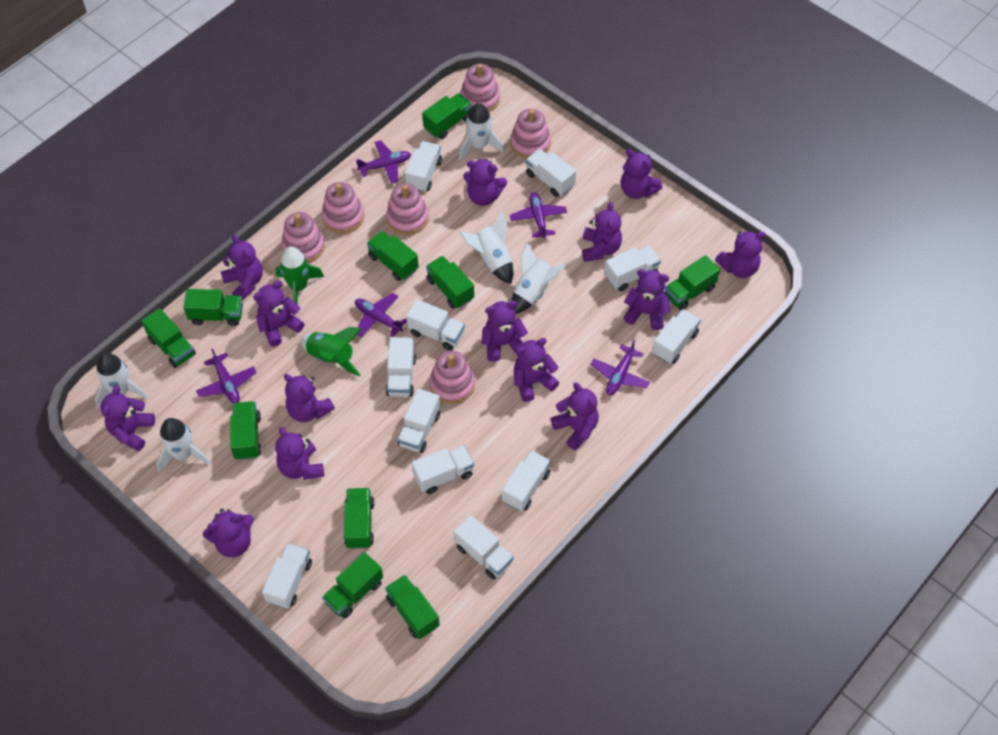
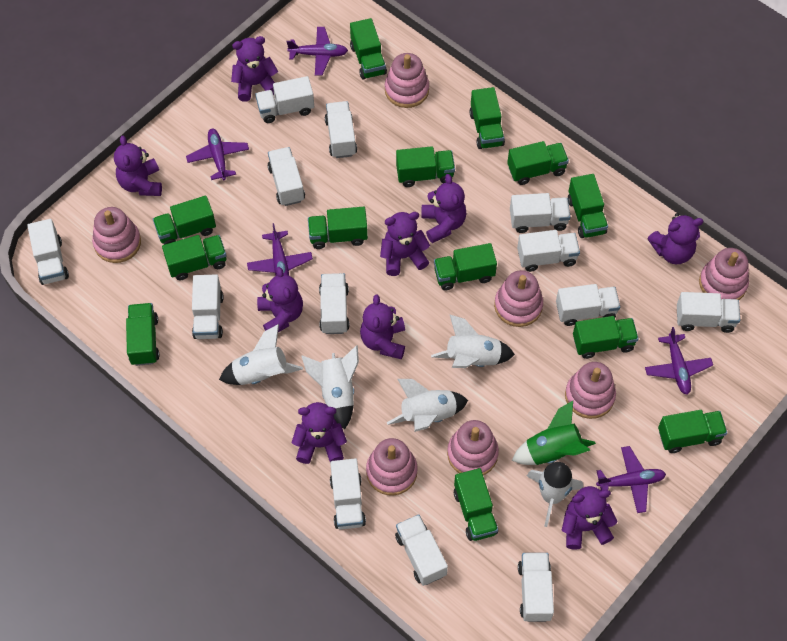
green rocket: [276,247,324,305] [301,327,362,377] = 2 -> [512,401,596,465] = 1
green truck: [141,308,196,368] [183,289,243,326] [230,401,261,460] [322,552,383,619] [344,488,374,549] [367,231,419,281] [385,575,440,639] [422,93,472,139] [426,256,474,309] [665,255,720,310] = 10 -> [126,303,159,366] [153,196,216,245] [162,235,227,280] [308,207,368,249] [350,18,387,79] [396,146,455,187] [434,243,497,291] [454,468,498,541] [469,87,505,149] [507,141,569,185] [568,174,608,238] [573,316,639,359] [658,410,727,453] = 13
pink stacking toy: [281,212,325,263] [322,182,364,233] [386,183,429,235] [430,351,475,404] [460,64,500,112] [510,109,551,159] = 6 -> [92,207,141,263] [366,438,418,496] [385,53,429,108] [447,420,499,475] [494,270,543,327] [565,362,616,419] [699,248,749,300] = 7
purple teddy bear: [101,385,155,452] [203,508,254,557] [221,235,263,300] [253,281,305,346] [275,427,324,480] [284,374,335,422] [463,159,507,206] [481,301,528,362] [514,338,559,402] [551,382,599,450] [582,202,622,262] [621,149,662,199] [623,269,670,330] [715,231,765,278] = 14 -> [114,136,162,196] [231,36,278,101] [257,267,303,332] [292,402,347,464] [360,294,405,359] [380,212,430,276] [421,174,466,243] [562,486,618,550] [647,213,704,264] = 9
white truck: [262,543,312,609] [386,337,416,397] [398,389,440,453] [405,141,442,192] [406,299,465,351] [412,446,474,494] [454,515,514,579] [502,450,551,511] [526,149,576,197] [604,246,661,291] [652,309,701,364] = 11 -> [27,219,69,285] [192,274,224,339] [255,76,314,123] [267,147,305,206] [319,273,349,334] [325,101,357,158] [330,458,366,529] [395,515,448,586] [510,193,571,233] [517,230,580,272] [518,553,554,622] [556,284,620,326] [677,292,740,333] = 13

